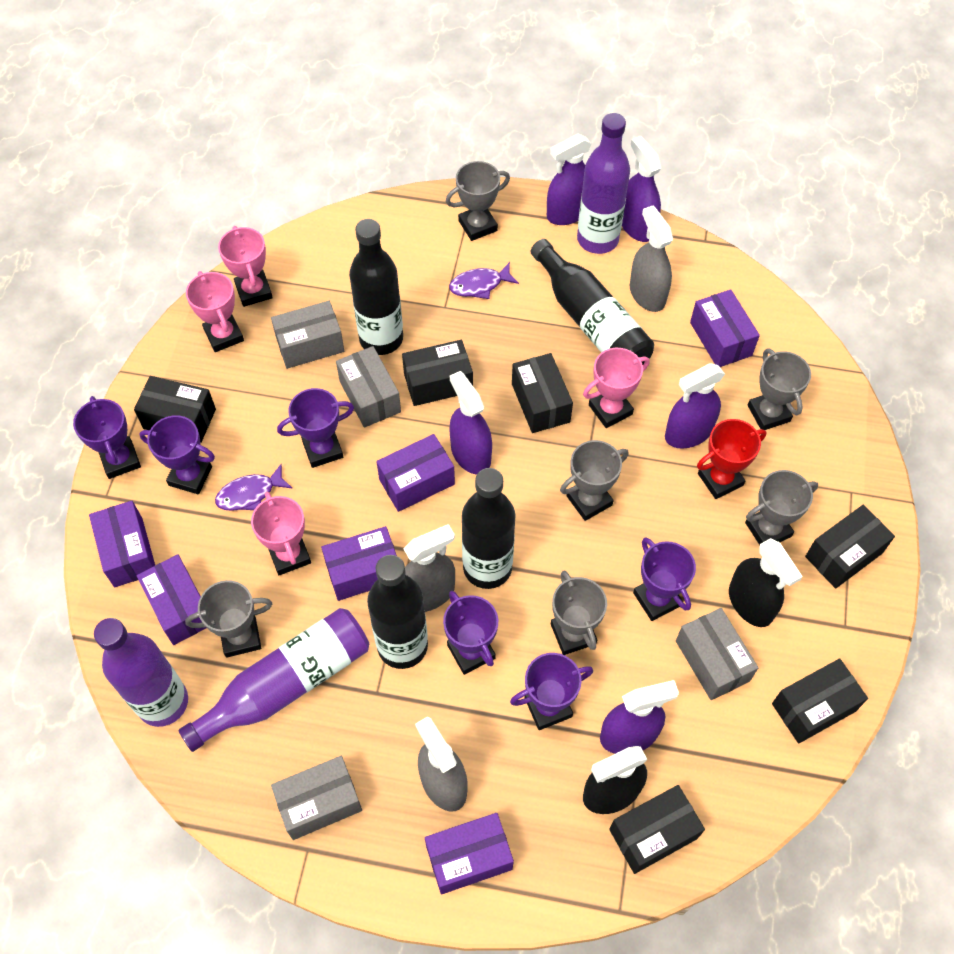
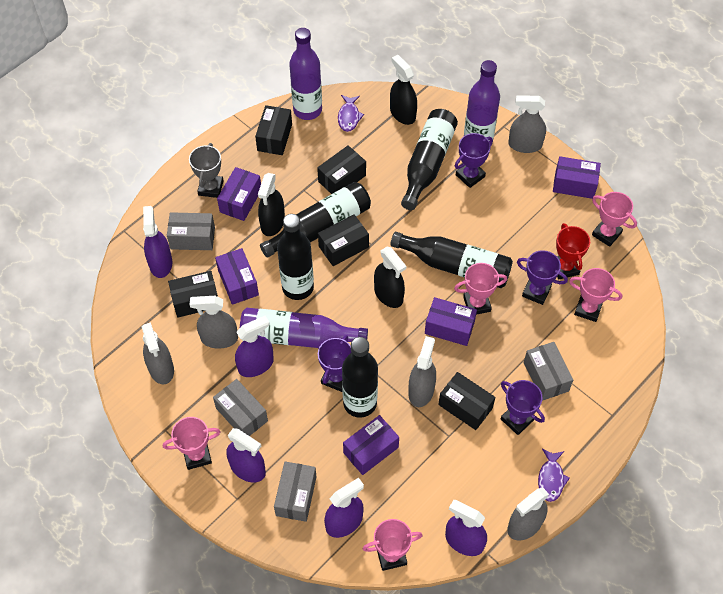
black bottle: [349,219,403,355] [367,555,428,669] [462,468,516,589] [531,239,654,365] = 4 -> [260,182,371,258] [277,214,314,300] [342,337,378,418] [390,232,513,288] [401,109,458,210] = 5
black box: [134,376,216,443] [402,340,473,406] [512,353,573,433] [609,785,705,874] [772,659,868,743] [805,505,895,589] = 6 -> [168,271,218,318] [255,105,292,155] [317,145,366,194] [318,214,369,266] [438,372,496,430] = 5
black spray bottle: [583,746,648,814] [729,538,803,627] = 2 -> [258,173,285,236] [374,247,406,308] [390,55,417,125] = 3
grey spray bottle: [404,524,455,612] [415,717,468,812] [630,206,673,312] = 3 -> [142,322,174,385] [190,296,238,349] [408,336,436,407] [507,488,549,541] [508,96,546,153] = 5
grey trophy: [185,580,272,658] [446,161,510,241] [551,570,607,655] [560,440,629,521] [745,470,818,545] [748,348,811,430] = 6 -> [189,143,223,198] = 1
pink trophy: [186,271,244,352] [218,226,273,307] [251,492,311,575] [583,348,649,428] = 4 -> [163,417,220,470] [363,519,423,571] [454,263,507,315] [569,268,622,322] [592,192,637,247] = 5
purple box: [89,501,155,587] [137,554,206,645] [321,526,397,601] [376,434,455,512] [425,813,514,894] [690,289,760,367] = 6 -> [215,248,259,305] [217,167,261,221] [343,415,399,475] [425,297,477,346] [553,156,601,199] = 5
purple trophy: [73,396,141,479] [139,415,215,494] [277,388,354,468] [443,591,498,675] [510,653,593,730] [633,537,696,621] = 6 -> [318,335,352,392] [455,133,492,188] [501,380,545,435] [517,250,568,305] = 4

